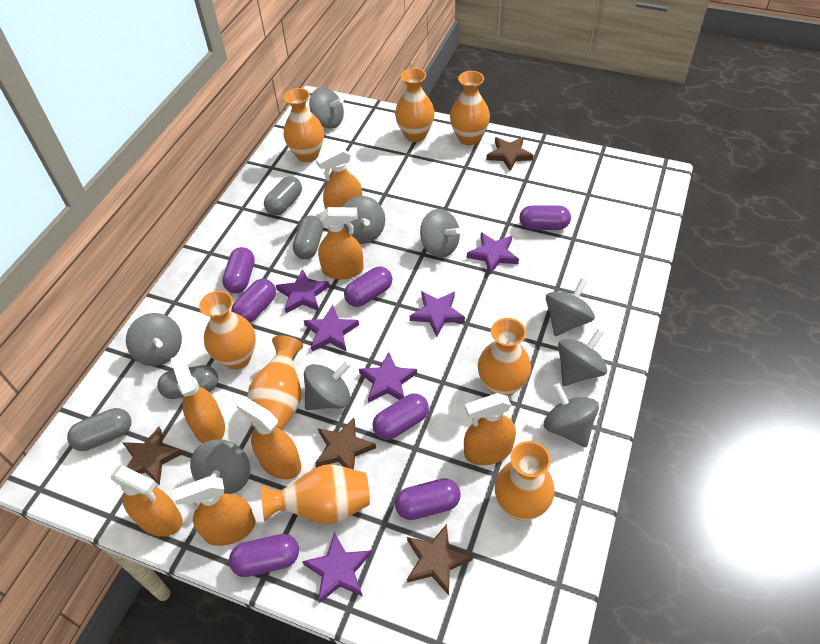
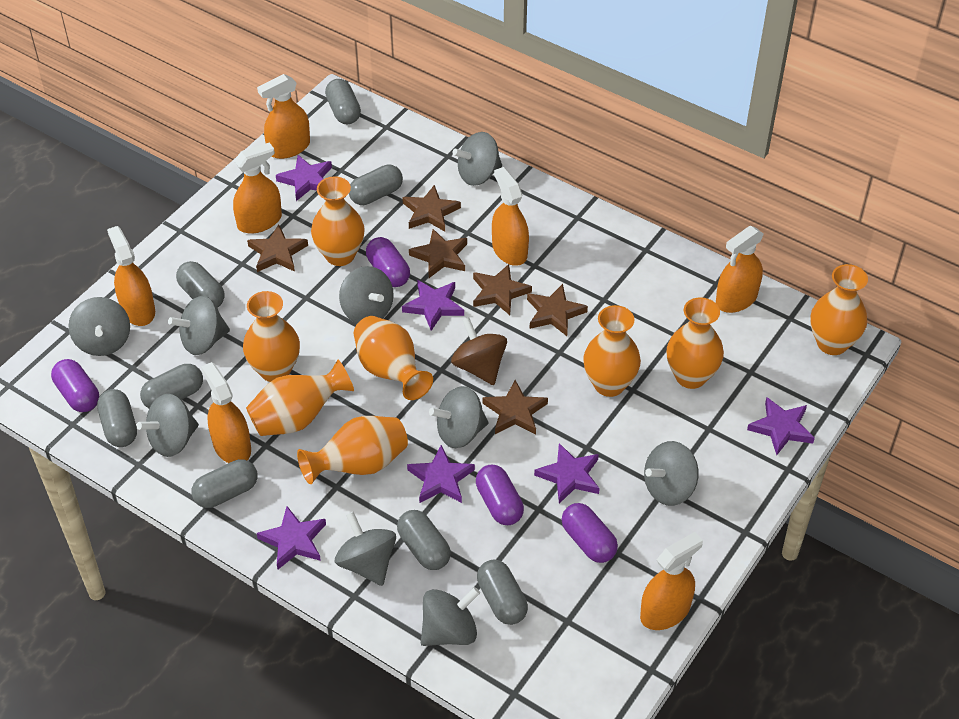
brown spinning top: none = 0 -> [451,317,507,385] = 1
brown star: [122,427,183,485] [315,418,376,470] [407,524,473,595] [487,137,533,171] = 4 -> [247,224,308,272] [402,185,461,232] [409,229,467,278] [473,264,532,315] [483,380,548,434] [527,284,588,336] = 6
grey capsule: [67,408,131,451] [157,365,218,399] [264,176,302,216] [293,216,323,259] = 4 -> [97,389,137,447] [140,364,203,408] [176,261,225,308] [191,459,257,508] [325,79,361,124] [349,164,403,205] [397,510,451,570] [477,560,528,625] = 8
purple capsule: [222,247,255,293] [229,534,299,577] [231,279,276,323] [344,267,392,307] [372,393,429,440] [395,478,461,520] [519,205,571,230] = 7 -> [51,359,99,412] [366,237,410,287] [476,465,524,525] [562,503,618,563] = 4

